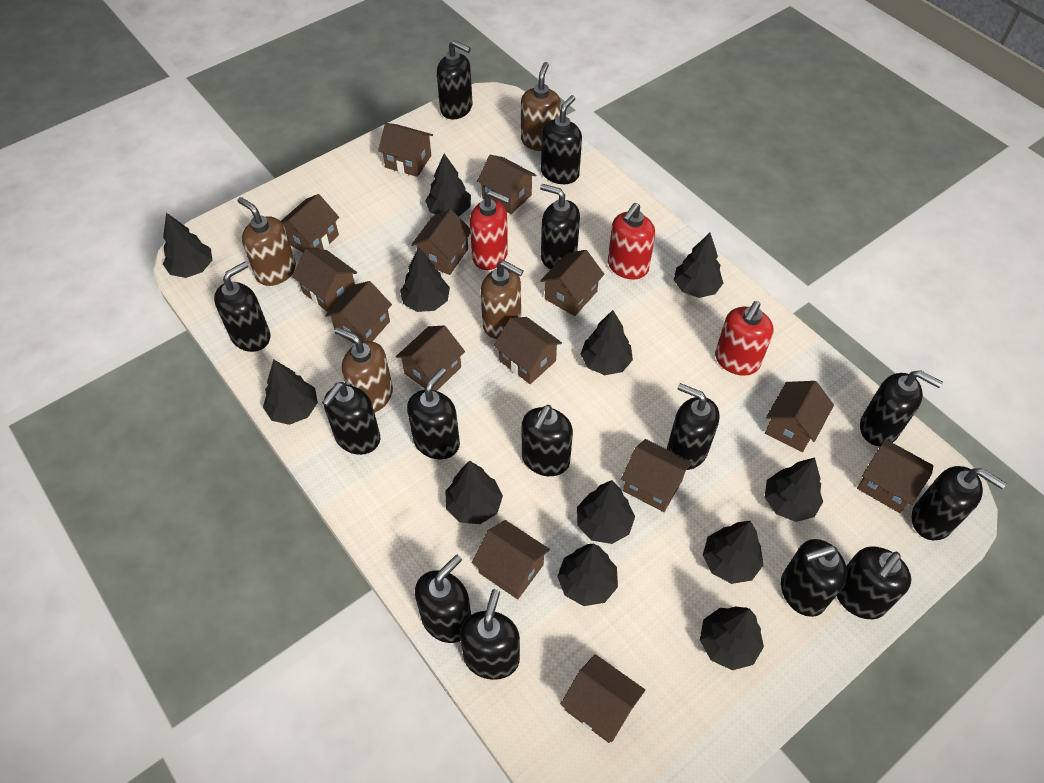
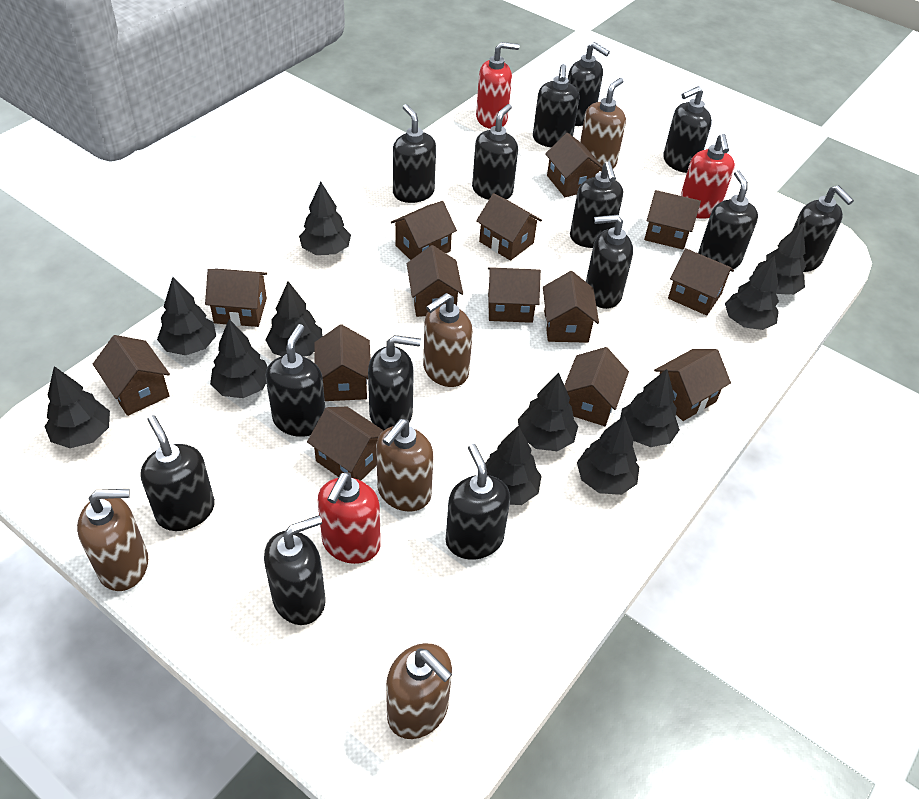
black tree: [163,212,212,278] [263,360,318,425] [400,247,450,312] [425,154,471,216] [445,461,503,524] [557,544,618,606] [577,480,635,544] [580,310,633,375] [674,233,723,298] [700,606,764,670] [703,521,763,584] [765,457,823,522] = 12 -> [45,366,110,448] [157,277,216,355] [210,319,267,398] [266,281,323,357] [299,182,351,255] [485,425,542,505] [518,372,578,451] [577,416,639,495] [620,369,680,447] [725,255,779,330] [753,222,806,295] = 11
brown soap dispenser: [238,197,296,286] [335,327,393,413] [481,261,524,339] [521,62,561,151] = 4 -> [77,489,148,591] [376,419,434,512] [386,643,452,739] [423,293,473,387] [580,78,626,171] = 5

